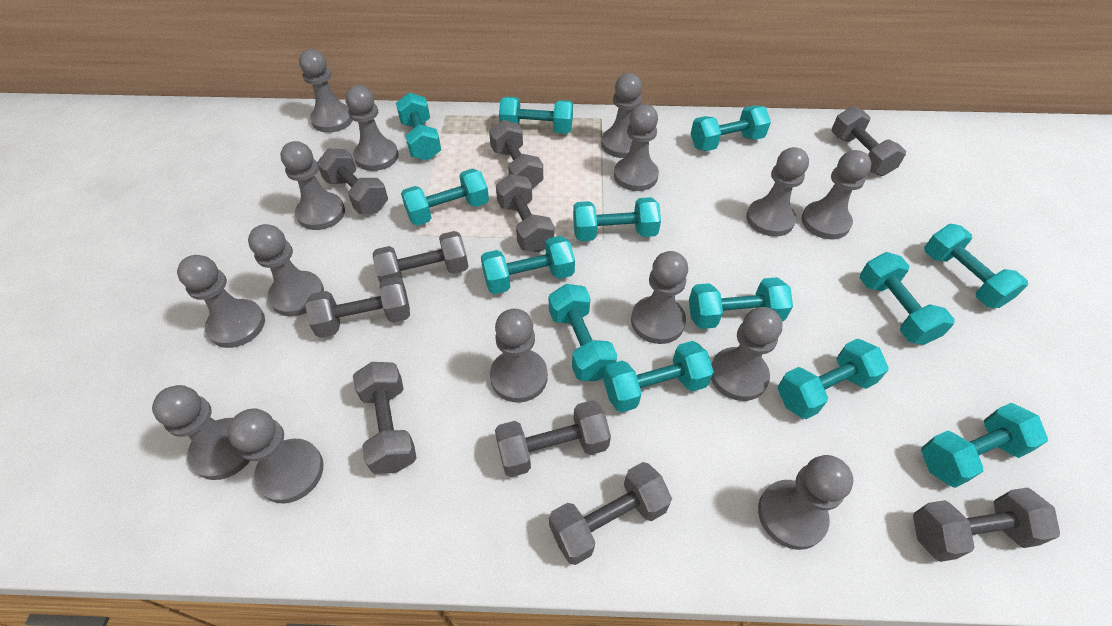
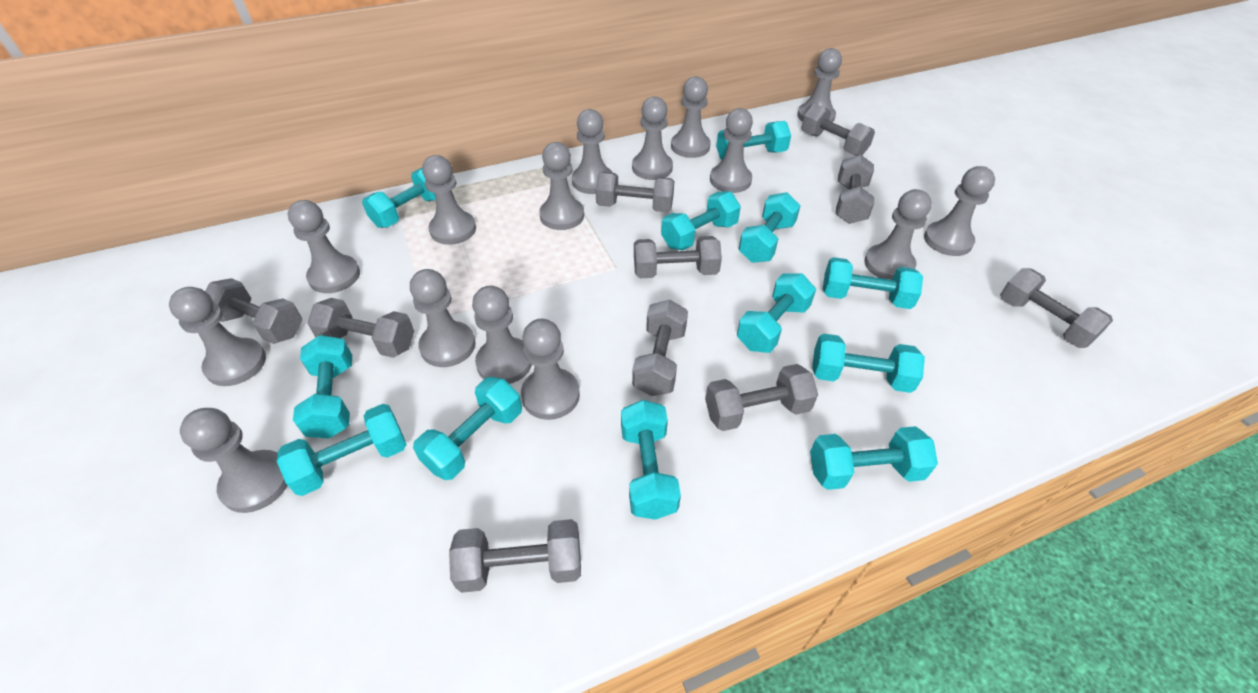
turquoise dumbbell: [396,93,441,160] [401,169,489,226] [481,236,575,294] [499,97,573,134] [549,284,617,381] [573,197,661,241] [603,341,714,412] [689,277,793,329] [691,105,771,151] [777,338,888,419] [860,252,955,345] [921,403,1048,488] [924,224,1028,308] = 13 -> [277,404,407,496] [293,335,352,439] [362,168,436,228] [413,377,522,480] [621,400,681,520] [661,192,741,250] [716,121,791,160] [737,273,816,353] [738,192,801,263] [810,426,938,490] [812,334,925,393] [823,257,923,309] = 12

